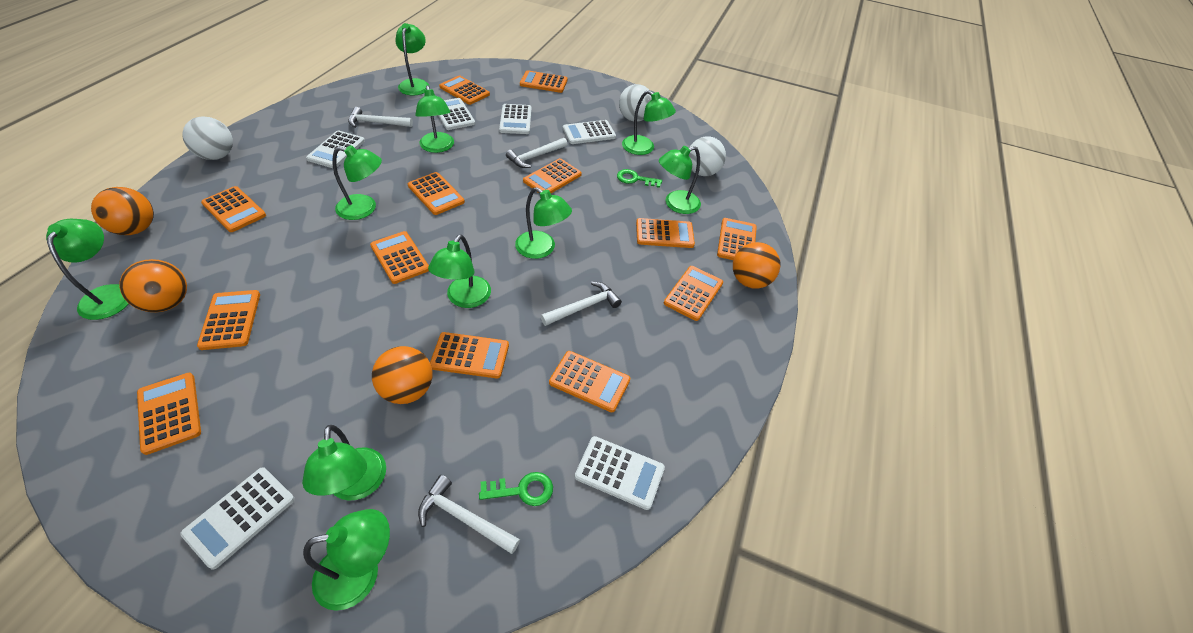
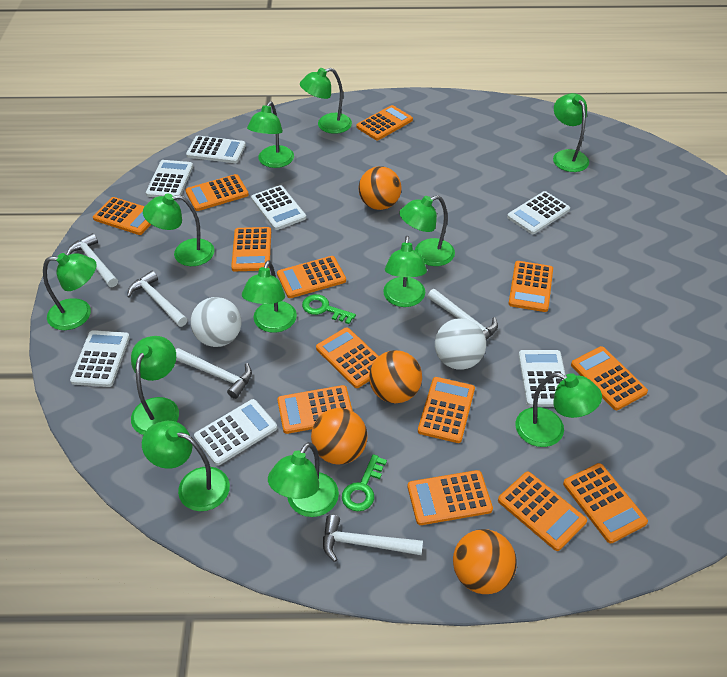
green lamp: [46,219,129,320] [302,425,386,501] [303,509,390,611] [332,145,382,220] [395,23,430,95] [415,85,454,153] [428,234,491,308] [515,187,572,259] [622,90,676,155] [659,146,701,214] = 10 -> [43,253,97,330] [131,336,179,435] [142,421,230,511] [143,194,215,266] [242,261,297,333] [247,101,294,168] [268,442,339,517] [300,68,352,134] [383,236,427,307] [399,195,455,266] [515,372,602,447] [553,93,589,172] = 12
white ball: [182,116,233,160] [619,84,652,122] [689,136,726,176] = 3 -> [191,297,241,347] [435,318,486,370] = 2
white calculator: [180,467,295,570] [306,130,365,168] [438,98,475,130] [499,104,532,134] [563,120,616,144] [575,436,665,510] = 6 -> [70,330,130,387] [146,160,193,197] [186,136,246,163] [194,399,277,466] [251,185,306,230] [507,191,570,234] [519,350,565,407] = 7
white hammer: [348,107,413,128] [418,475,520,554] [506,138,567,168] [541,281,622,326] = 4 -> [66,233,118,287] [127,271,188,327] [176,348,252,399] [323,515,423,562] [428,289,498,340] = 5

